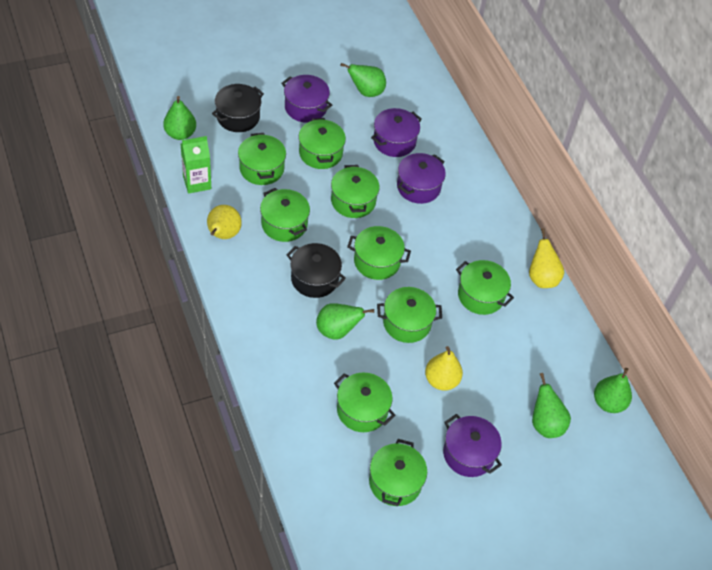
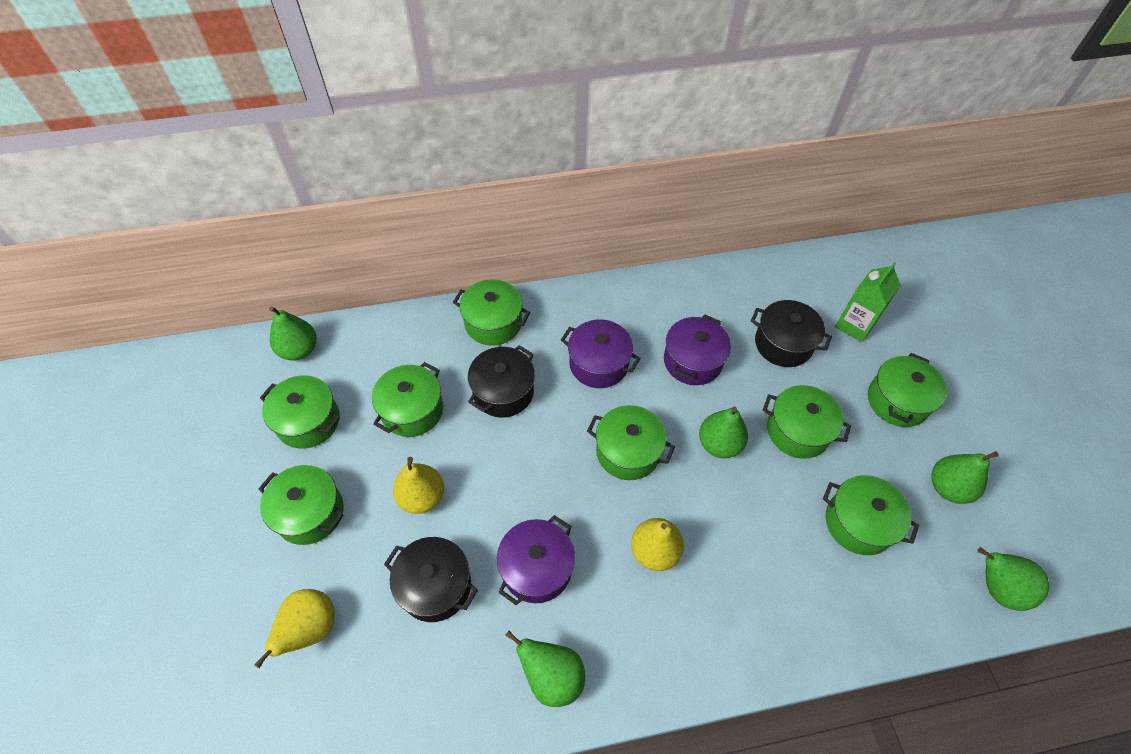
black pot: [212,84,264,132] [287,243,346,298] = 2 -> [384,537,478,622] [468,345,535,418] [751,300,832,367] = 3
green pot: [238,133,286,185] [260,188,310,242] [299,118,346,169] [331,165,380,218] [334,373,395,432] [347,226,411,280] [369,439,427,506] [377,287,442,343] [456,260,514,315] = 9 -> [258,465,344,545] [260,375,340,449] [372,362,443,437] [453,279,530,346] [587,405,675,480] [763,385,851,459] [823,475,919,555] [868,353,947,427] = 8
purple pot: [281,75,332,123] [371,108,422,157] [397,153,446,204] [443,414,502,477] = 4 -> [497,515,575,605] [561,320,641,388] [664,314,731,385] = 3

